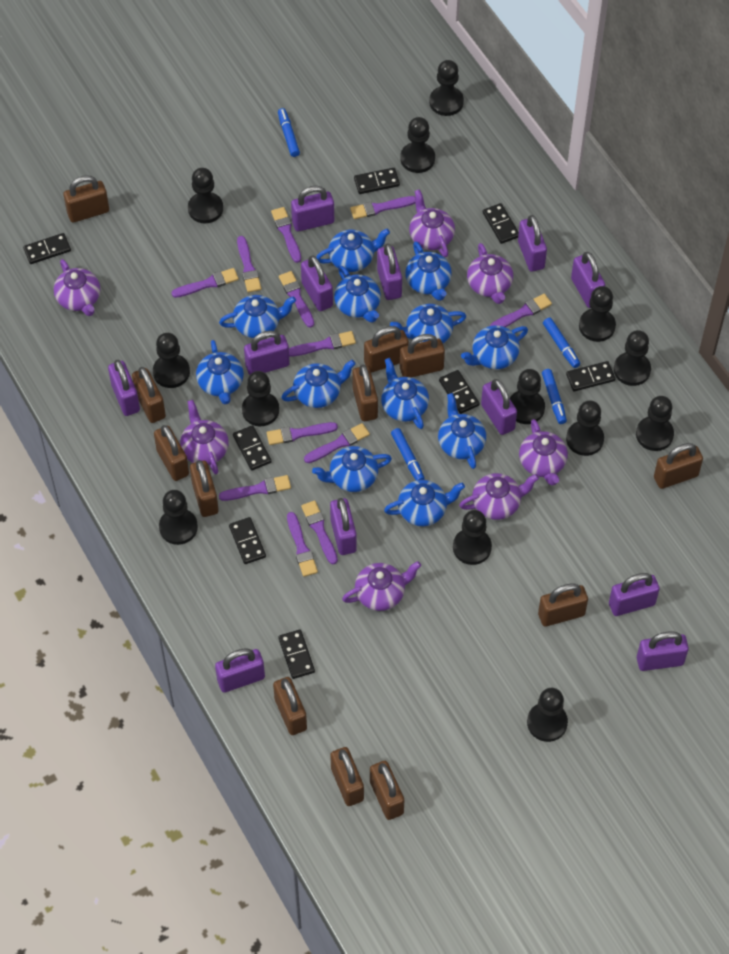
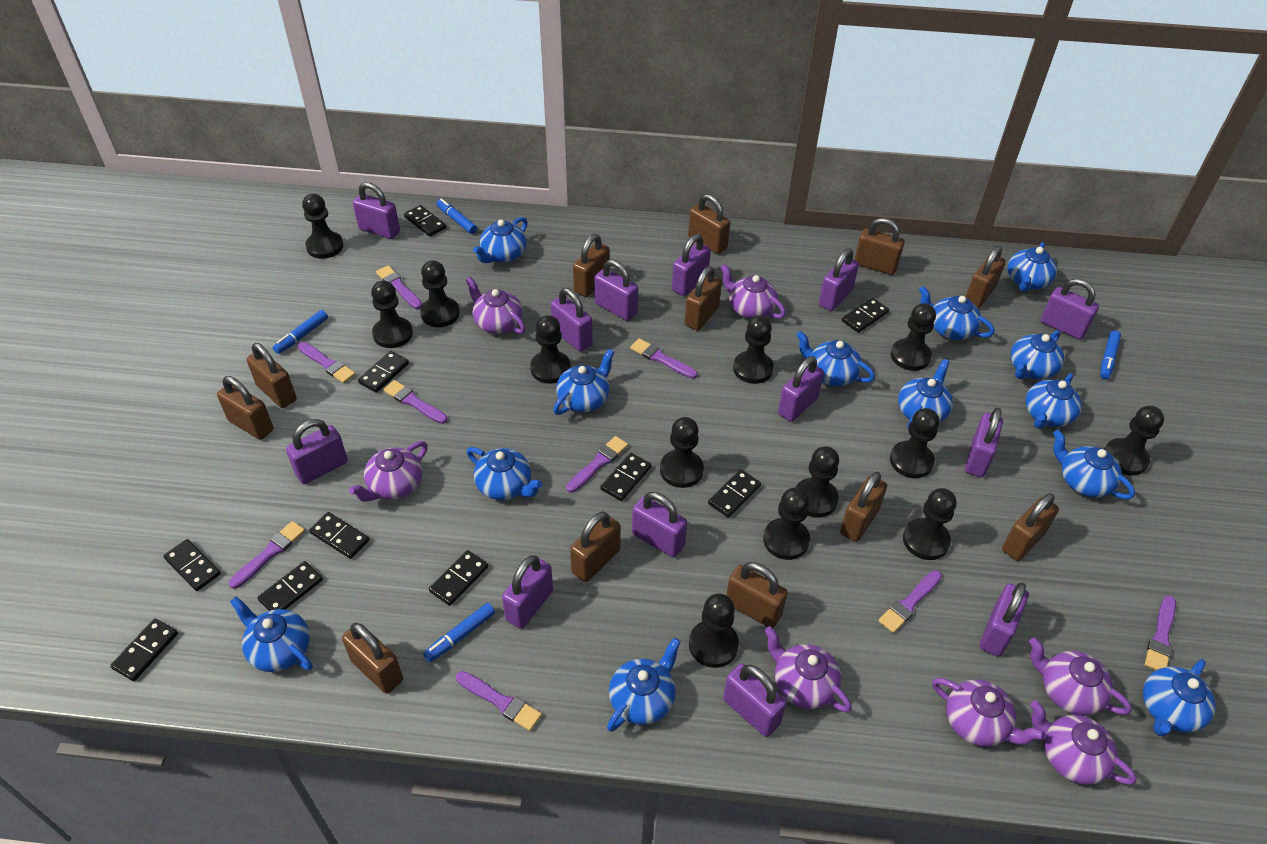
black domino: [23,233,71,264] [229,517,266,564] [233,425,272,471] [278,630,315,679] [354,168,400,194] [439,370,480,414] [483,203,519,244] [566,361,615,392] = 8 -> [110,619,178,681] [163,539,221,591] [257,561,323,611] [309,512,369,559] [358,351,409,393] [404,205,446,237] [429,550,488,606] [600,453,651,501] [708,469,761,518] [842,298,889,333] = 10
blue teapot: [196,340,244,404] [219,295,296,338] [281,360,356,408] [312,446,392,492] [316,228,390,272] [334,266,381,323] [381,358,429,429] [384,480,465,526] [390,304,466,343] [405,241,452,301] [438,393,486,469] [461,325,528,369] = 12 -> [230,597,313,672] [467,447,542,500] [473,217,528,263] [553,349,614,415] [607,638,681,732] [796,331,875,386] [898,359,953,428] [919,286,994,340] [1007,242,1057,292] [1011,330,1065,379] [1025,373,1082,429] [1053,430,1135,499] [1143,659,1216,736] = 13
purple brush: [172,268,239,298] [219,475,291,501] [237,236,261,292] [267,422,338,445] [271,207,301,263] [279,271,314,328] [287,512,318,577] [289,331,356,356] [301,500,338,565] [304,423,370,463] [350,196,416,219] [490,294,552,327] = 12 -> [229,521,305,589] [297,342,356,383] [376,265,422,309] [383,380,448,424] [456,671,542,731] [566,436,628,493] [630,338,697,379] [878,570,942,633] [1145,596,1176,670] = 9
purple padlock: [108,360,140,416] [215,648,265,693] [244,331,290,375] [291,186,334,231] [301,255,333,311] [330,498,357,555] [377,243,402,300] [481,379,517,435] [518,215,547,272] [571,252,605,308] [609,573,660,616] [637,631,689,671] = 12 -> [286,419,348,484] [353,182,400,239] [502,555,553,629] [551,288,593,352] [594,259,638,321] [632,492,687,557] [672,234,711,296] [723,664,787,737] [778,356,824,422] [819,248,859,311] [965,407,1003,477] [980,583,1029,657] [1040,278,1099,340] = 13

